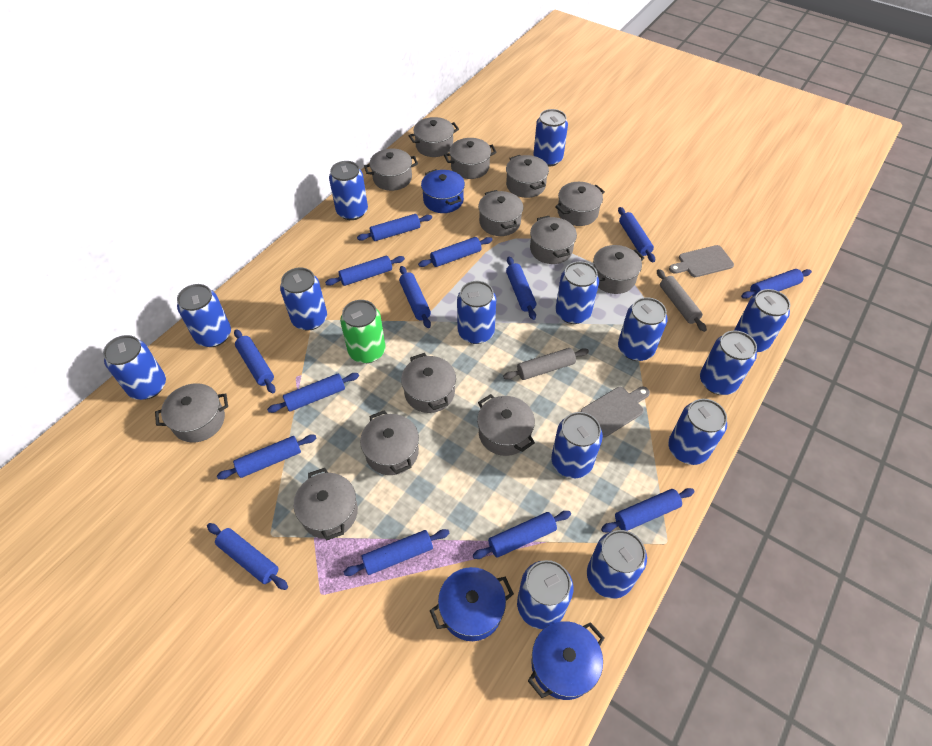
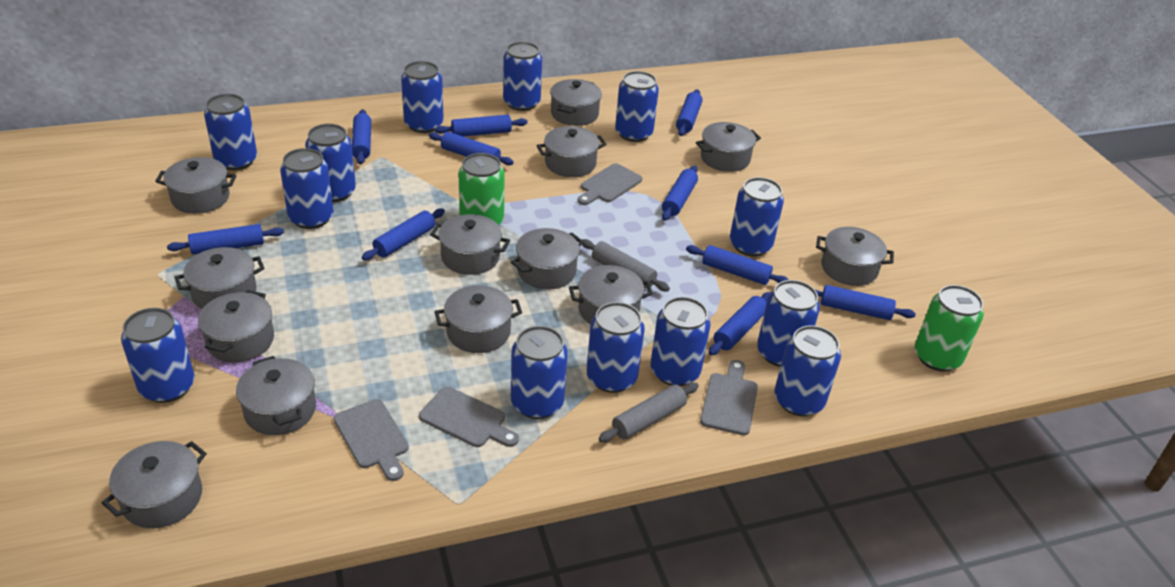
blue can: [103,335,166,400] [177,284,231,347] [280,267,327,330] [329,161,368,220] [457,281,497,344] [517,560,573,629] [533,109,568,167] [551,412,603,478] [555,261,599,324] [587,530,647,599] [618,297,668,361] [668,399,727,465] [700,330,757,395] [734,289,790,352] = 14 -> [121,308,195,403] [204,94,257,170] [280,148,334,229] [305,124,356,202] [401,61,444,133] [503,42,542,111] [511,326,568,419] [586,302,645,393] [615,71,659,142] [651,297,711,386] [730,177,784,257] [757,280,820,367] [774,325,841,416] = 13
blue pot: [421,169,465,213] [430,567,514,641] [528,621,604,700] = 3 -> none = 0
blue rolling pin: [207,523,288,590] [217,435,316,479] [234,329,275,393] [267,373,359,413] [325,256,405,286] [344,529,449,576] [357,214,432,241] [399,266,431,328] [418,237,492,267] [473,511,571,559] [506,257,536,320] [601,488,695,533] [618,207,655,262] [741,269,812,299] = 14 -> [167,224,284,255] [352,109,371,165] [362,209,445,260] [429,132,514,165] [434,115,528,137] [662,166,698,221] [676,89,702,136] [686,245,789,285] [709,292,771,355] [816,285,916,320] = 10
green can: [340,300,386,363] = 1 -> [458,153,505,225] [915,285,984,372] = 2
grey cutting board: [581,387,650,438] [669,245,734,277] = 2 -> [334,399,409,481] [419,387,519,447] [578,163,642,205] [700,360,758,435] = 4

